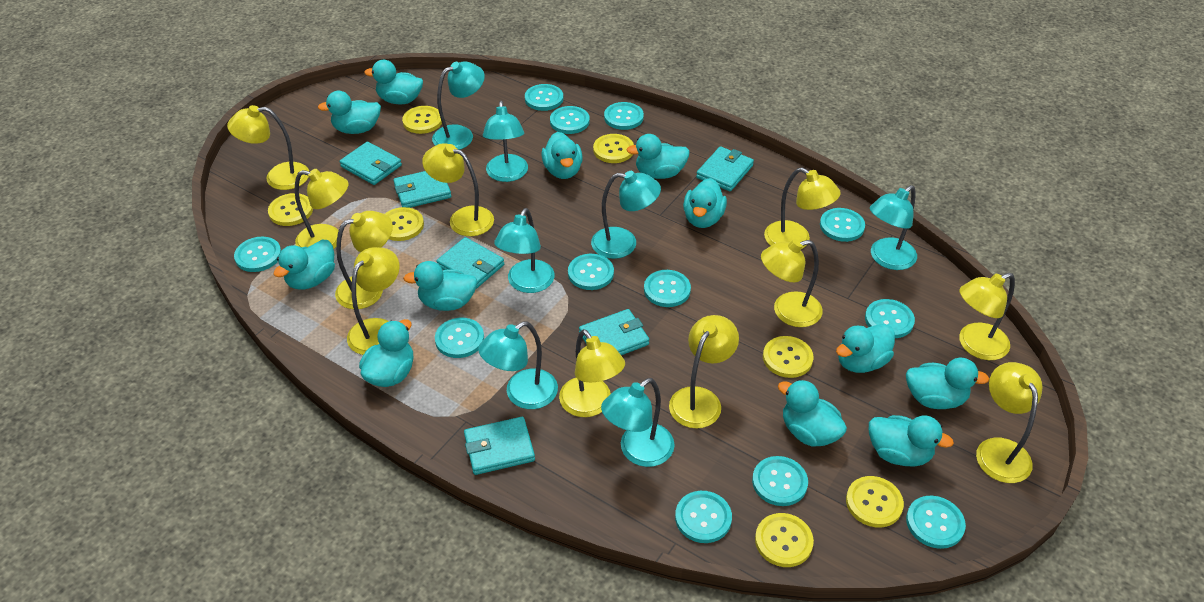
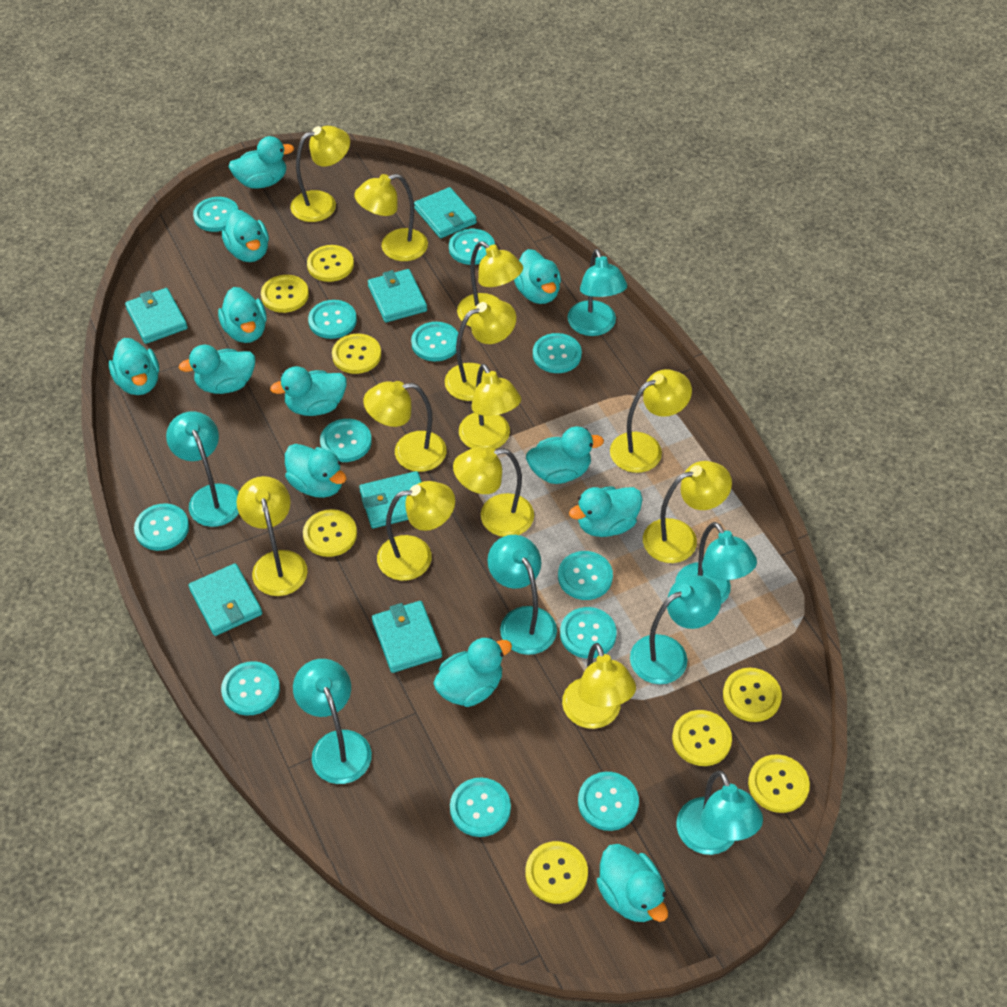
yellow button: [268,193,313,226] [385,207,424,241] [402,106,442,134] [593,134,634,163] [755,513,814,567] [763,336,814,378] [846,476,904,528] = 7 -> [261,275,309,313] [303,509,357,557] [307,245,354,282] [332,334,381,374] [525,841,588,904] [672,710,732,766] [723,668,782,722] [748,754,810,813] = 8
yellow lamp: [227,105,309,190] [295,169,349,249] [335,211,393,309] [347,247,400,355] [422,143,494,236] [559,329,625,417] [669,315,739,429] [761,239,823,327] [764,168,841,249] [959,273,1015,360] [976,362,1043,483] = 11 -> [237,476,308,596] [290,126,350,222] [354,174,428,261] [363,381,447,472] [377,481,455,581] [445,299,516,401] [453,447,534,537] [457,241,523,327] [459,364,521,449] [562,643,636,729] [610,369,692,473] [643,461,732,563] = 12

